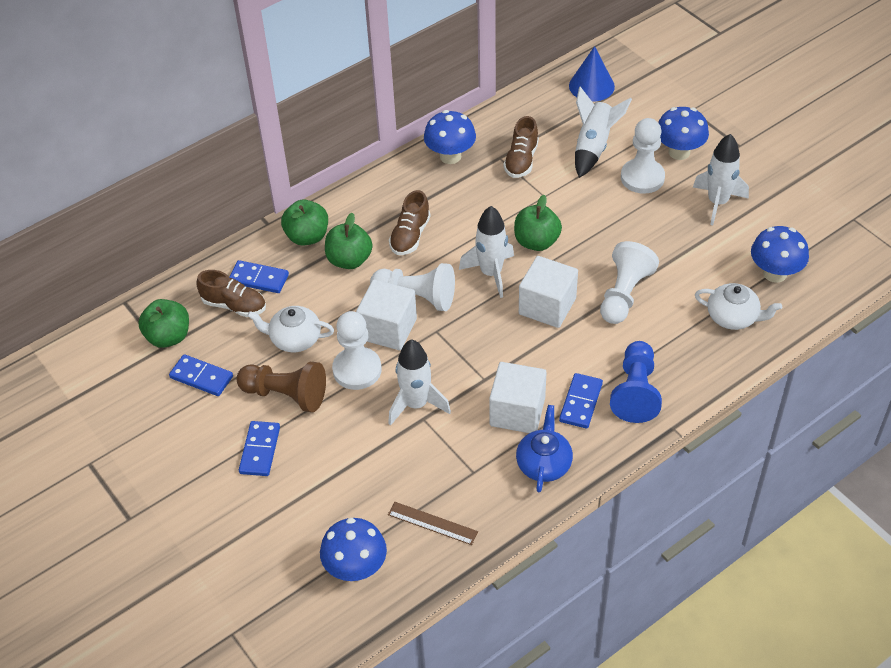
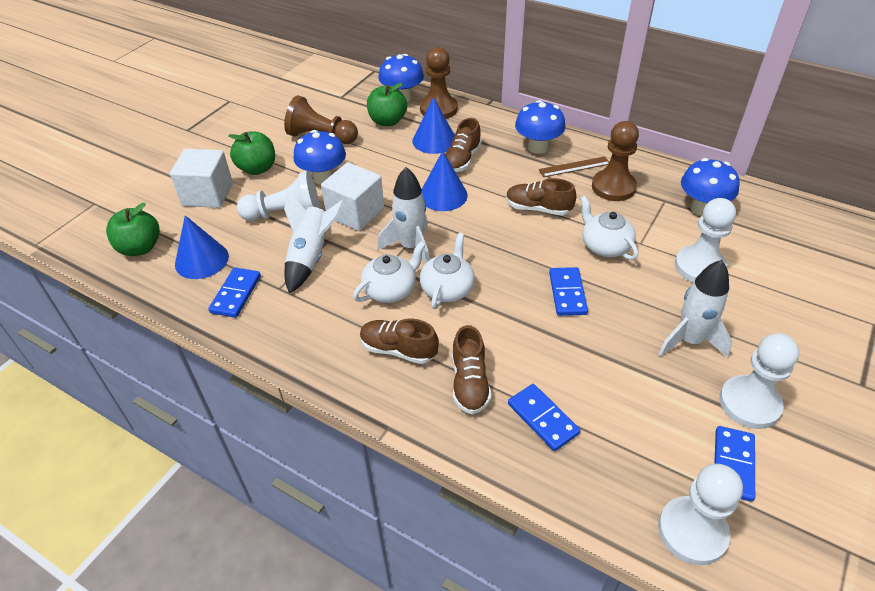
blue cone: [569,46,615,102] = 1 -> [175,215,229,279] [412,97,455,154] [422,151,468,211] = 3
blue pawn: [610,341,662,423] = 1 -> none = 0
blue teapot: [516,405,573,492] = 1 -> none = 0
brown pawn: [237,362,326,412] = 1 -> [284,95,358,144] [420,47,458,119] [592,121,639,201] = 3
brown shoe: [196,270,266,317] [389,190,430,255] [504,116,539,178] = 3 -> [360,319,439,364] [445,118,481,172] [452,325,491,414] [506,178,576,216] = 4
green apple: [138,299,189,348] [281,200,328,246] [325,213,373,269] [514,195,562,251] = 4 -> [106,203,160,256] [228,132,275,175] [367,83,407,126] = 3
white cube: [356,279,417,350] [489,362,547,433] [519,256,578,328] = 3 -> [170,149,233,208] [321,162,384,231] = 2
white rocket: [388,339,451,426] [459,206,514,298] [575,87,632,178] [693,134,749,225] = 4 -> [284,191,345,294] [378,167,430,263] [658,260,732,358] = 3
white teapot: [247,306,334,352] [695,283,782,330] = 2 -> [353,242,425,303] [420,233,475,309] [580,196,638,260] = 3

